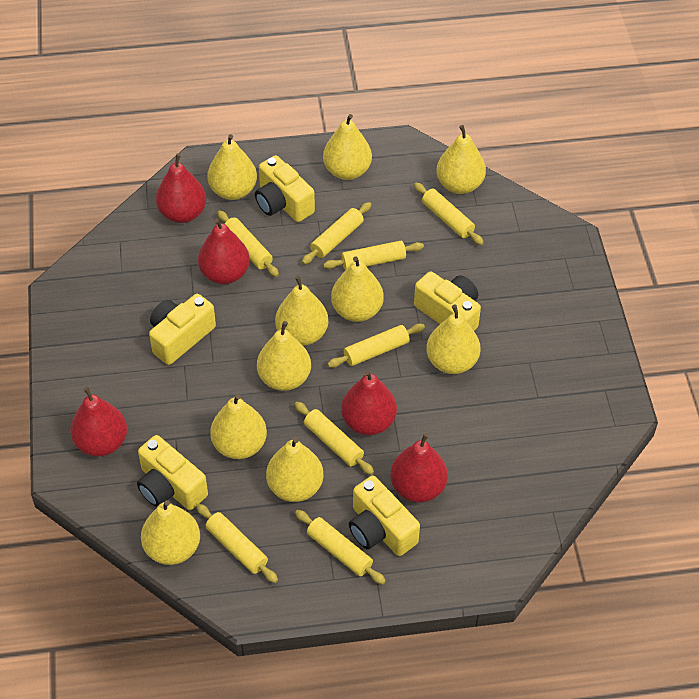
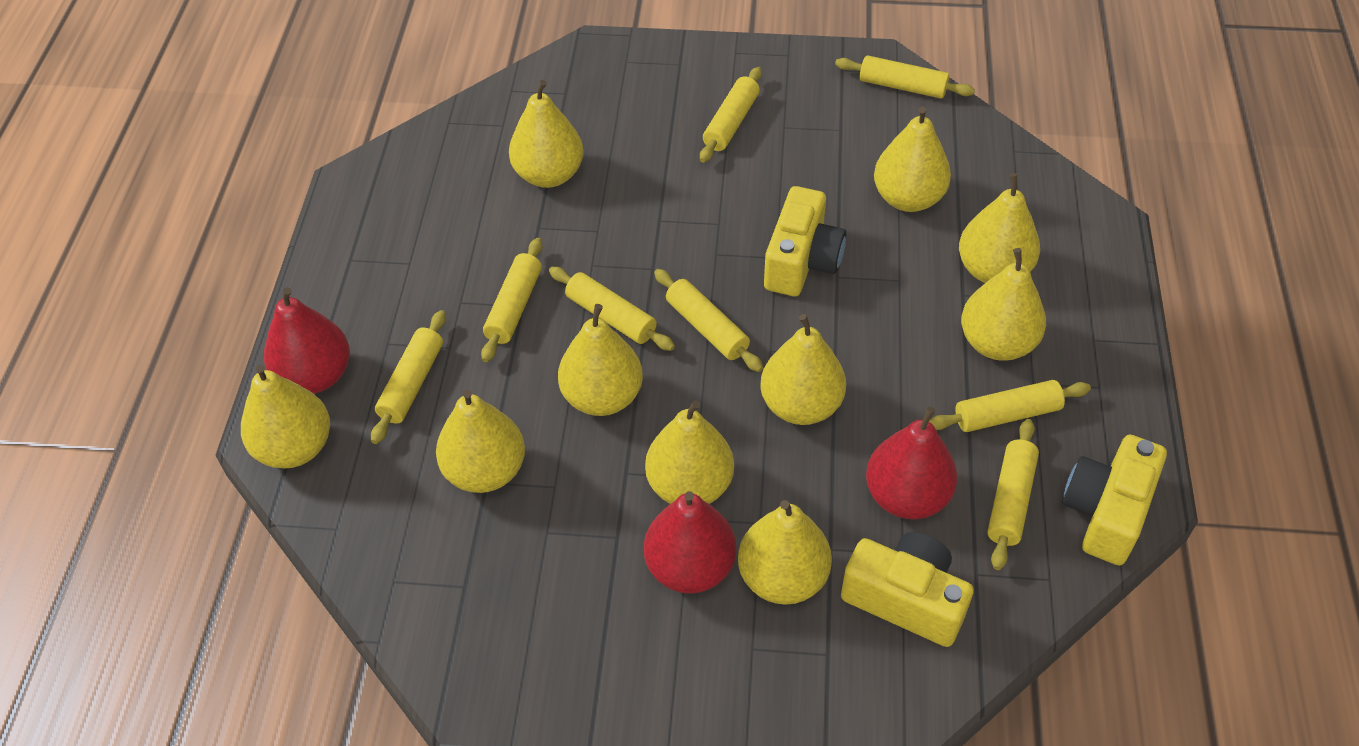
red pear: [70,387,127,457] [156,153,206,223] [198,218,250,284] [341,370,397,435] [390,433,448,502] = 5 -> [264,287,350,394] [644,491,736,594] [866,407,957,519] = 3
yellow camera: [137,435,208,510] [149,294,216,365] [255,155,315,222] [349,476,420,556] [414,271,481,331] = 5 -> [764,186,846,296] [841,532,974,647] [1062,435,1167,565] = 3

